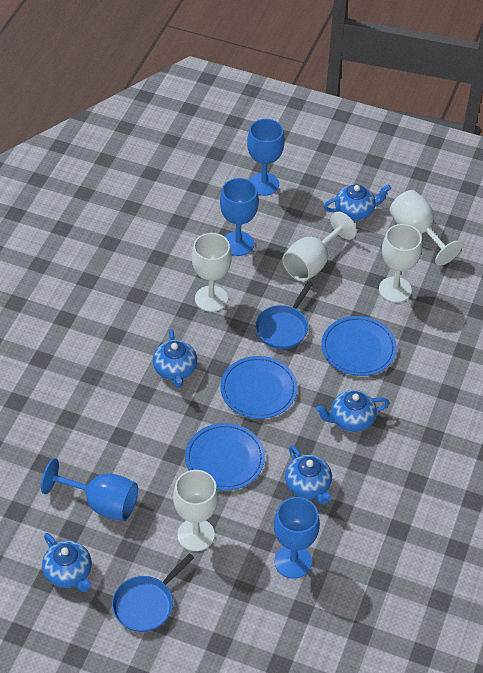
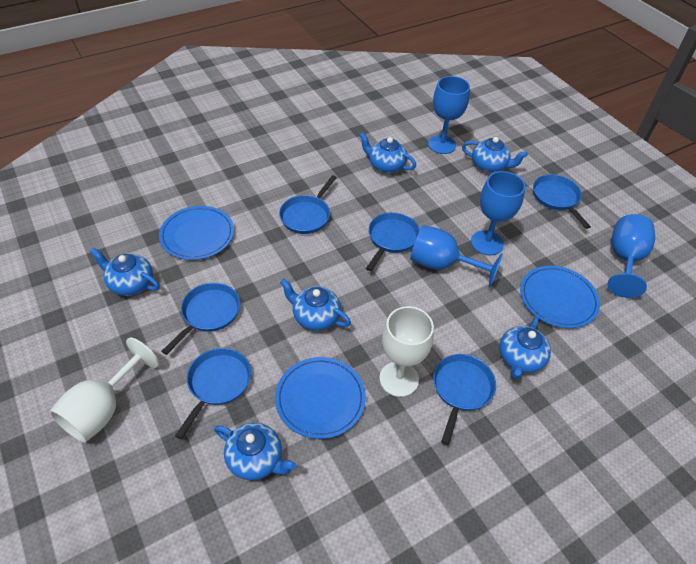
blue pan: [112,553,194,632] [255,281,313,349] = 2 -> [161,283,240,355] [175,348,251,439] [279,175,337,234] [366,212,420,271] [433,354,496,445] [533,174,591,229] = 6
blue teapot: [42,533,92,592] [153,329,197,388] [285,445,332,505] [316,390,389,432] [324,184,391,221] = 5 -> [90,248,160,296] [214,423,296,480] [280,278,351,331] [359,132,417,173] [462,137,528,173] [499,316,551,379] = 6
white goblet: [173,470,218,551] [192,233,232,312] [282,212,357,281] [379,224,422,303] [389,190,462,266] = 5 -> [49,338,159,443] [379,306,434,397] = 2

